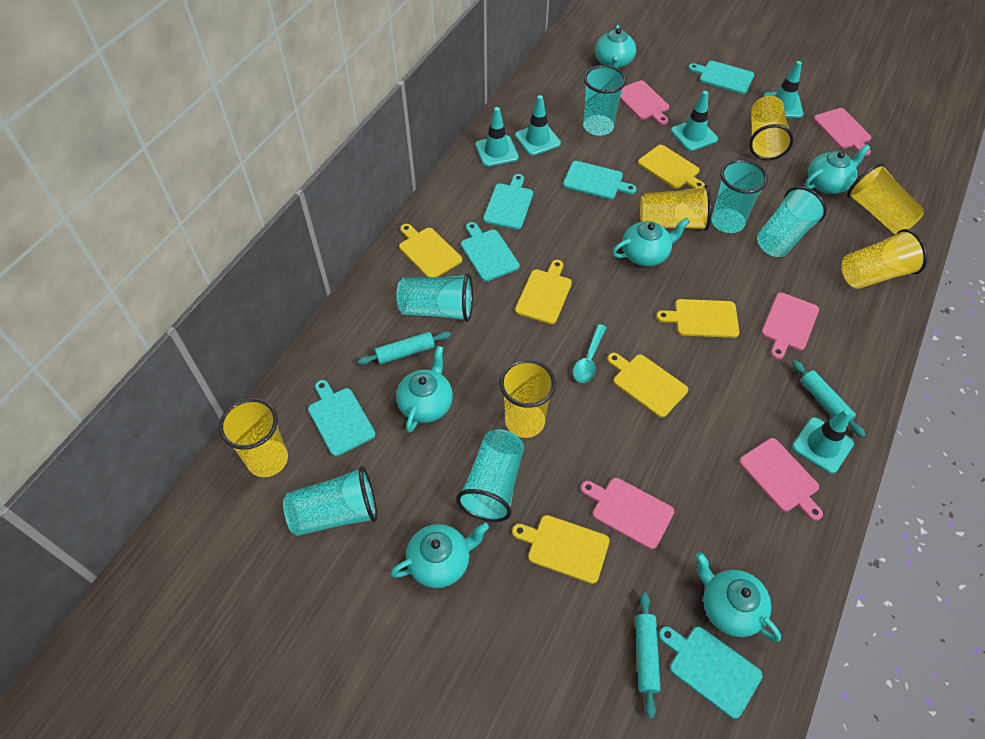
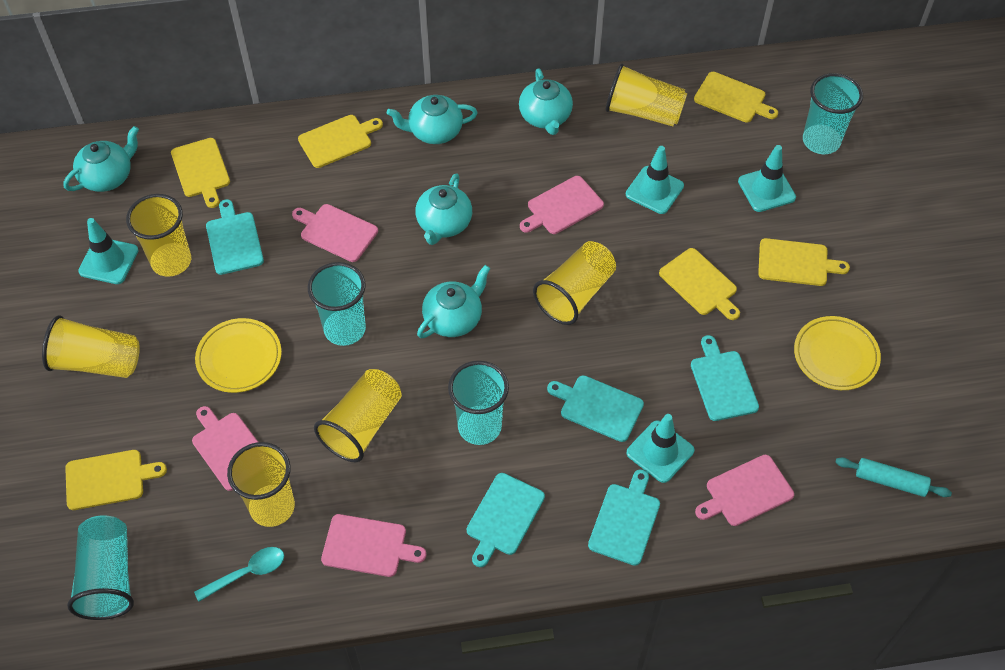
turquoise cup: [283,466,377,536] [396,273,473,322] [456,429,524,522] [583,65,626,136] [711,159,768,233] [757,186,827,257] = 6 -> [67,515,134,620] [308,262,366,346] [448,361,509,445] [803,73,863,154] = 4
turquoise cutting board: [308,380,375,456] [461,222,520,281] [483,174,533,229] [563,161,636,199] [658,626,763,719] [688,61,754,94] = 6 -> [206,199,264,275] [467,473,545,567] [547,375,644,442] [588,469,660,566] [691,335,759,421] = 5
turquoise rolling pin: [358,331,451,365] [635,592,660,719] [792,360,866,438] = 3 -> [835,457,952,497] = 1
turquoise teapot: [391,523,489,588] [396,346,453,433] [595,25,636,68] [612,218,690,266] [696,552,781,642] [805,145,870,194] = 6 -> [63,126,139,192] [387,95,477,144] [415,173,472,245] [417,265,491,338] [519,68,573,135] = 5
turquoise traffic cone: [475,107,519,167] [515,95,561,156] [671,91,718,151] [763,61,803,118] [792,409,854,474] = 5 -> [78,218,139,284] [626,146,684,214] [626,414,694,483] [738,145,796,212] = 4
yellow plate: none = 0 -> [195,318,282,393] [794,316,881,390] = 2

